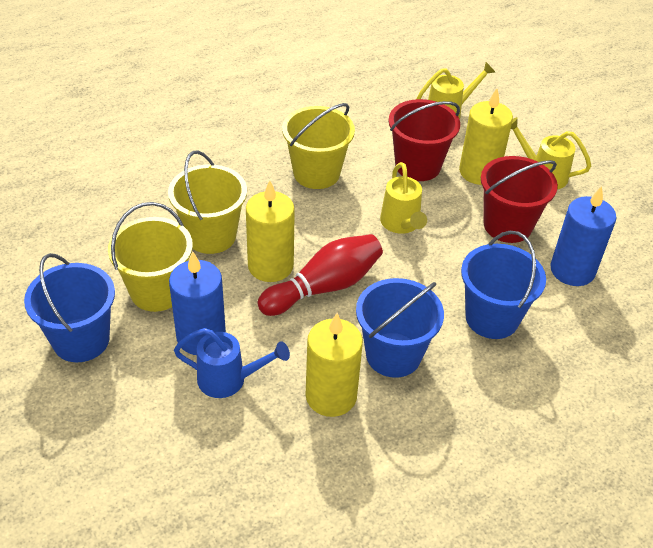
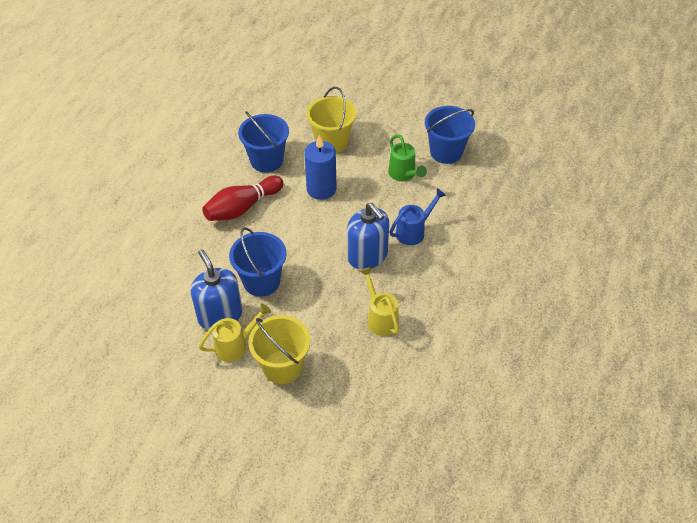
blue candle: [169,252,226,355] [550,186,616,286] = 2 -> [304,135,336,200] = 1
blue soap dispenser: none = 0 -> [191,249,242,330] [347,203,389,270] = 2
green watering can: none = 0 -> [388,134,427,181] = 1
red bucket: [389,99,460,181] [481,156,558,243] = 2 -> none = 0
yellow bucket: [108,202,193,312] [168,150,247,254] [282,103,355,189] = 3 -> [248,315,310,384] [307,87,356,153] = 2
yellow candle: [246,180,295,282] [306,313,363,417] [459,88,513,185] = 3 -> none = 0
yellow watering can: [380,162,427,234] [416,62,495,119] [511,117,591,189] = 3 -> [199,304,271,362] [360,267,399,336] = 2

